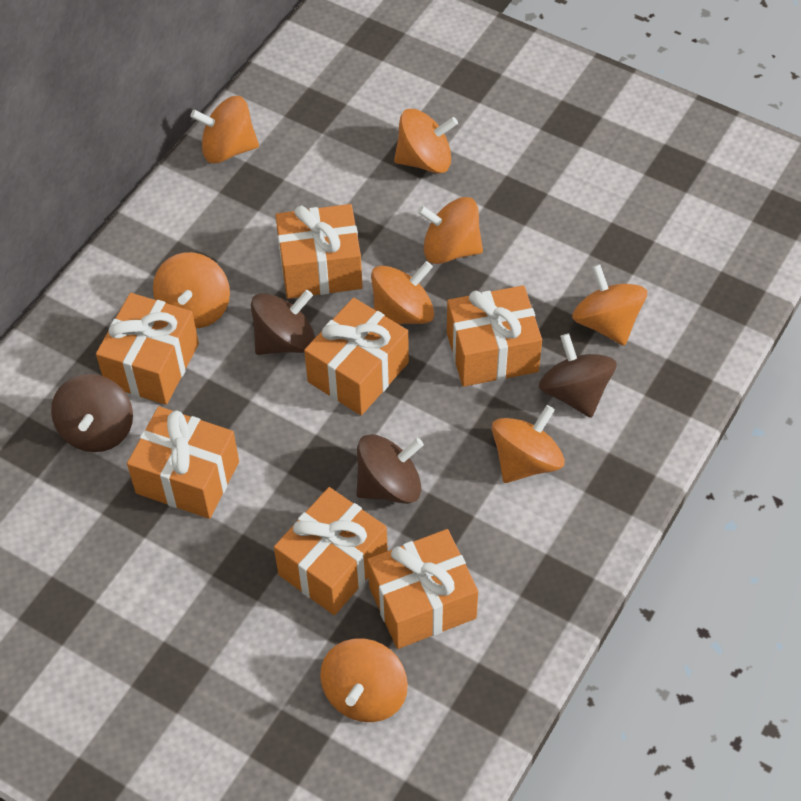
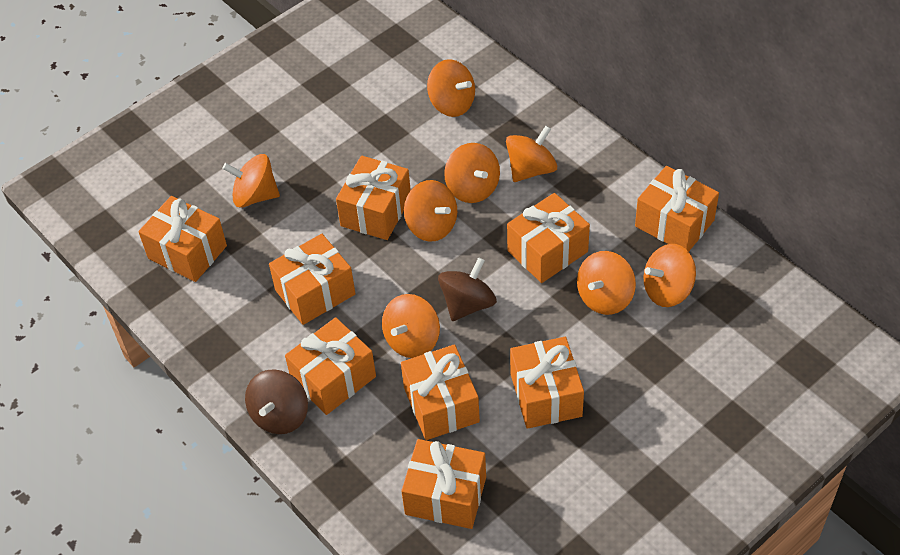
brown spinning top: [51,374,133,452] [251,290,315,355] [356,434,424,504] [539,333,617,418] = 4 -> [245,369,308,434] [438,257,497,321] = 2
orange gift: [96,293,199,405] [127,406,239,519] [274,487,388,615] [276,204,363,299] [304,298,409,415] [367,529,478,649] [447,285,542,387] = 7 -> [138,196,227,282] [269,234,356,325] [285,317,376,415] [336,156,411,240] [401,344,480,440] [401,439,486,529] [507,193,590,283] [510,337,584,429] [635,166,719,252] = 9

